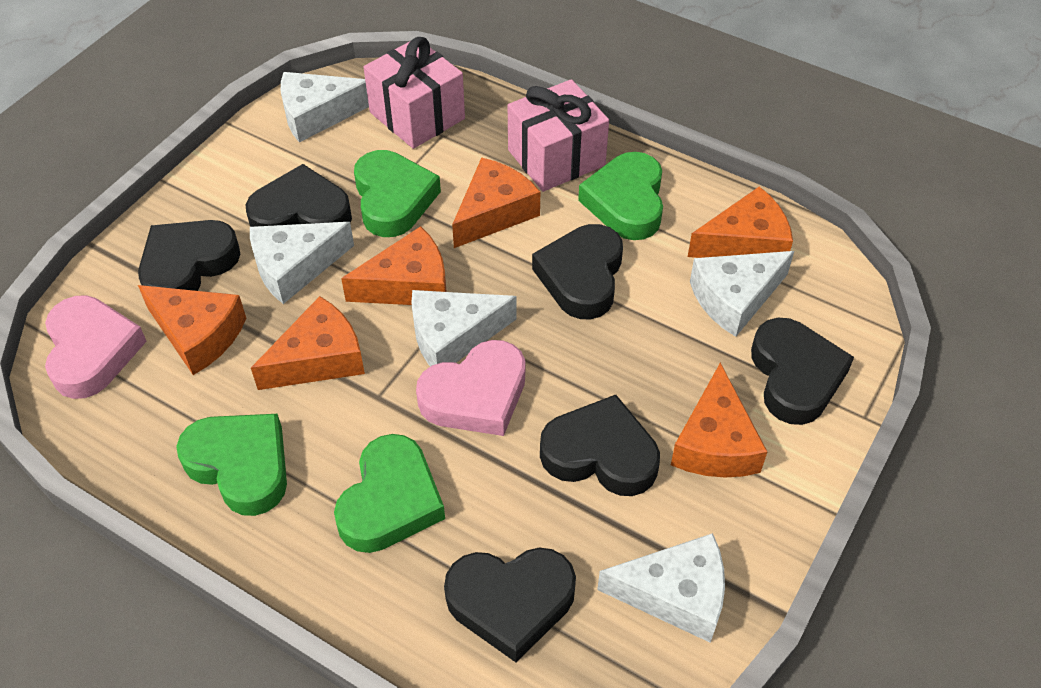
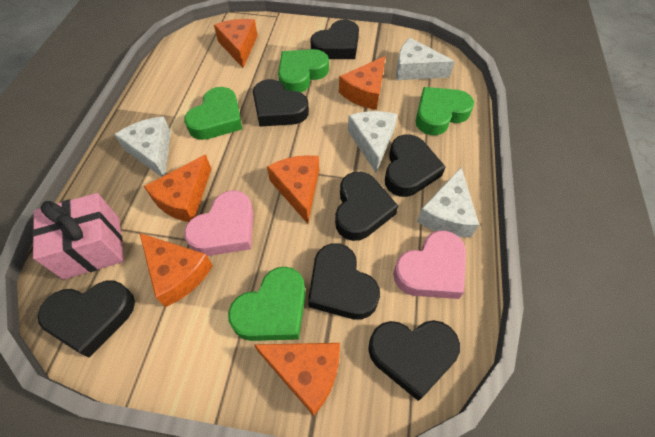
black heart: [138,220,240,291] [246,164,352,227] [444,548,576,662] [532,224,623,319] [540,395,660,496] [751,318,854,425] = 6 -> [38,281,135,357] [253,79,309,127] [308,243,380,319] [310,19,359,59] [335,172,398,241] [368,320,460,401] [385,134,446,197] = 7
pink gift: [364,37,465,149] [508,79,609,192] = 2 -> [32,193,124,280] = 1
white cheese: [250,222,354,304] [281,72,369,143] [411,290,517,366] [597,533,725,643] [690,251,794,337] = 5 -> [114,117,171,177] [348,111,398,173] [396,38,455,80] [417,167,479,237] = 4

